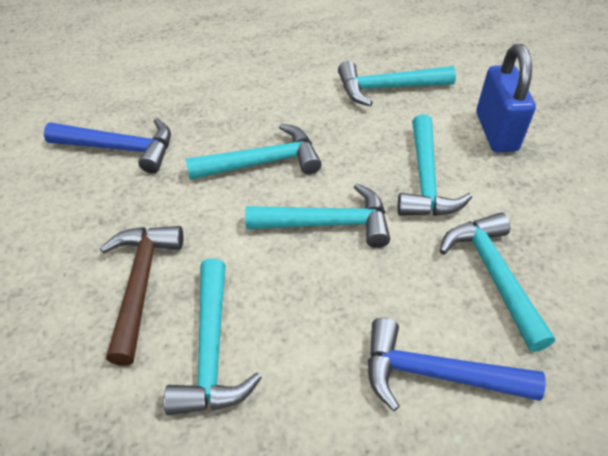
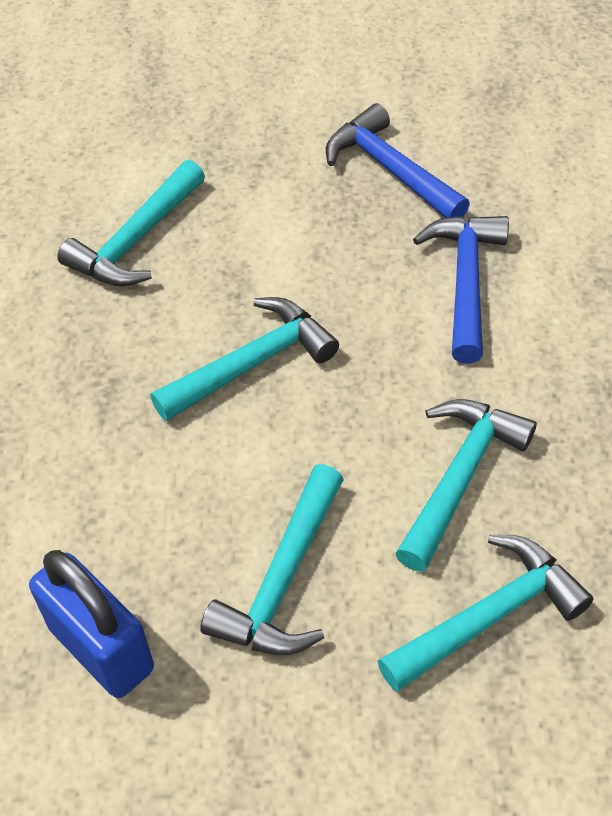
brown hammer: [100,226,183,365] = 1 -> none = 0
turquoise hammer: [164,258,262,415] [186,123,322,180] [245,183,390,248] [338,61,456,106] [397,114,472,216] [440,212,555,352] = 6 -> [57,160,205,286] [150,297,339,421] [200,464,344,655] [377,534,594,692] [395,399,537,572] = 5

